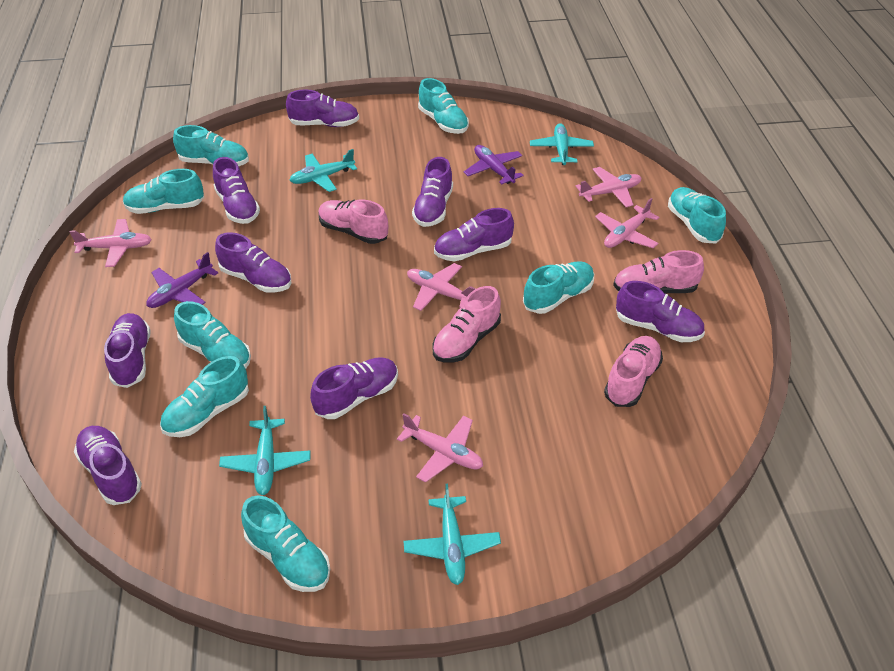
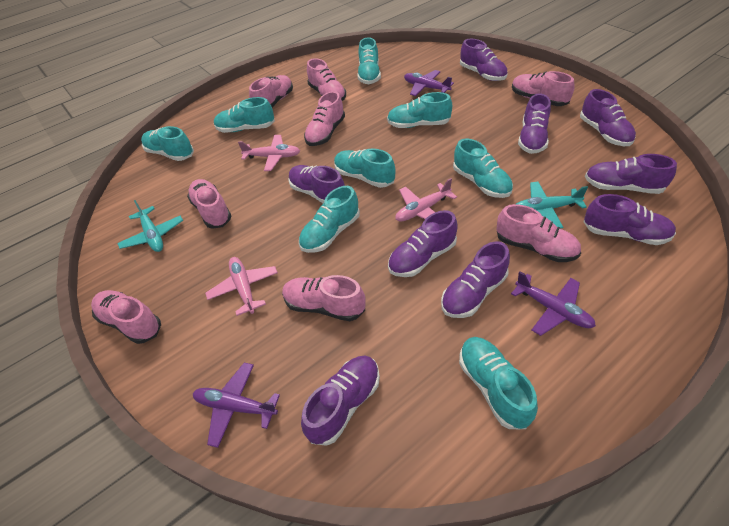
pink plane: [70,219,152,267] [397,413,483,482] [407,263,476,311] [576,167,641,207] [595,198,659,248] = 5 -> [205,257,278,316] [238,135,300,171] [395,178,457,221] = 3
pink shoe: [318,199,388,244] [432,286,501,362] [604,336,663,407] [613,250,704,293] = 4 -> [91,290,161,344] [187,179,231,229] [249,75,293,107] [282,275,366,321] [304,91,345,146] [307,58,346,101] [496,204,581,262] [512,71,575,106] = 8
purple plane: [146,252,218,308] [464,145,524,185] = 2 -> [193,363,280,448] [404,70,454,96] [511,272,596,336] = 3
turquoise plane: [219,406,311,495] [289,149,357,192] [403,484,501,585] [530,123,594,165] = 4 -> [117,200,183,252] [516,181,588,229] = 2

